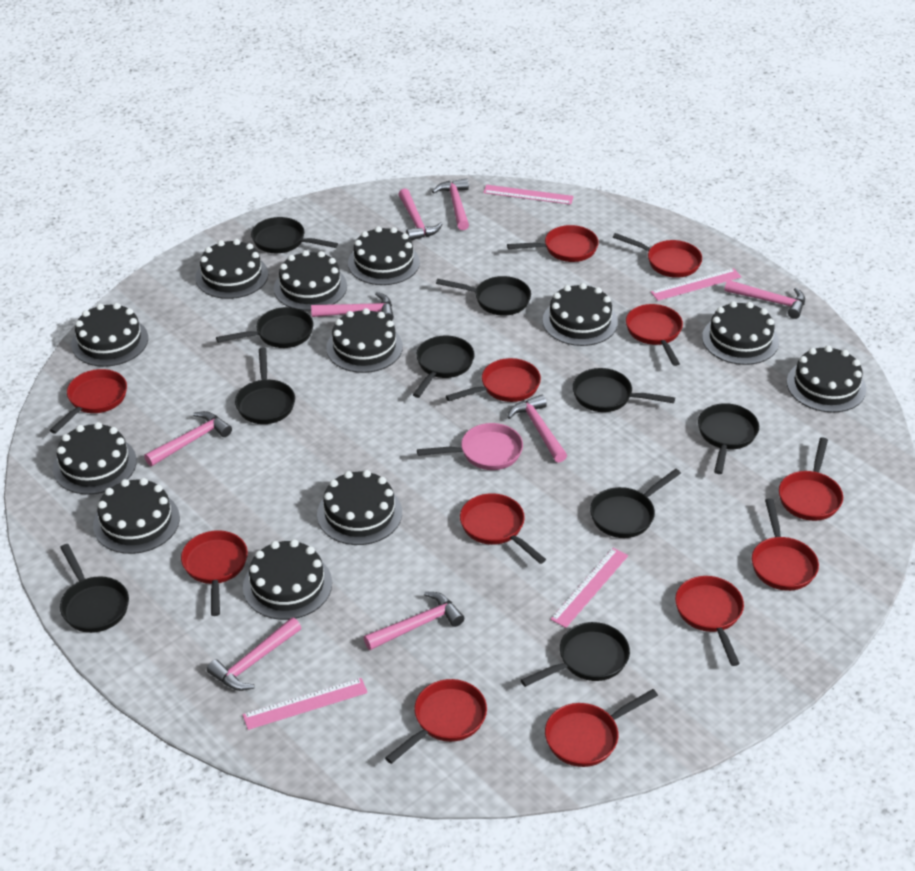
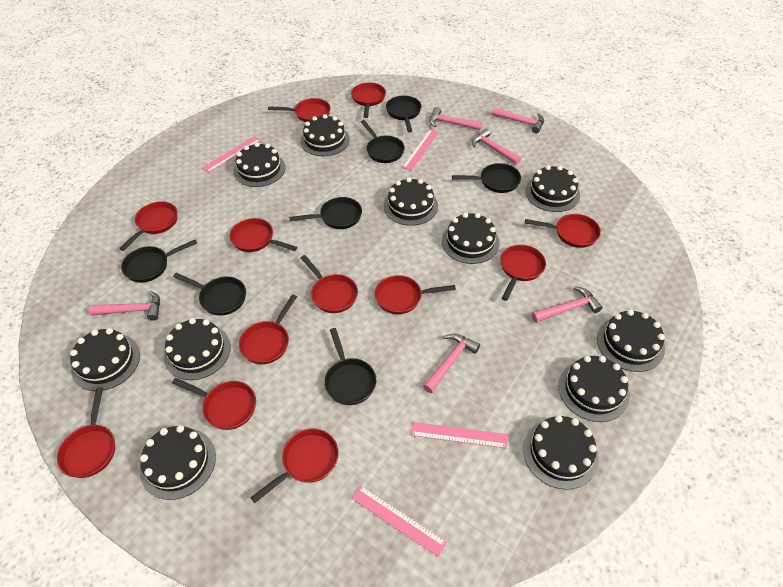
black cake: [53,422,137,495] [71,303,148,367] [93,478,180,554] [195,239,268,299] [243,539,332,620] [274,250,347,311] [317,470,402,545] [326,308,403,373] [348,226,420,285] [543,283,618,346] [702,301,779,365] [787,345,866,413] = 12 -> [70,328,140,391] [140,425,216,500] [164,318,231,380] [234,143,286,187] [300,114,350,156] [384,177,438,226] [442,213,500,264] [523,415,599,490] [525,165,580,212] [558,356,630,422] [597,309,665,372] = 11
black pan: [60,544,129,633] [216,307,314,348] [235,348,295,424] [251,217,338,253] [413,336,475,398] [436,276,531,316] [521,622,630,687] [573,368,675,412] [590,469,681,538] [698,403,759,474] = 10 -> [121,239,197,283] [173,273,246,316] [289,197,362,229] [324,328,376,405] [361,120,405,163] [386,96,422,133] [452,163,521,193] = 7
pink hammer: [144,411,232,466] [207,617,301,691] [311,292,394,321] [364,591,464,650] [398,188,443,240] [432,178,469,230] [507,395,567,463] [724,280,805,319] = 8 -> [89,291,160,321] [423,333,480,393] [430,107,482,130] [472,128,521,164] [492,107,544,134] [532,286,603,323] = 6
pink pan: [417,423,523,470] = 1 -> none = 0

